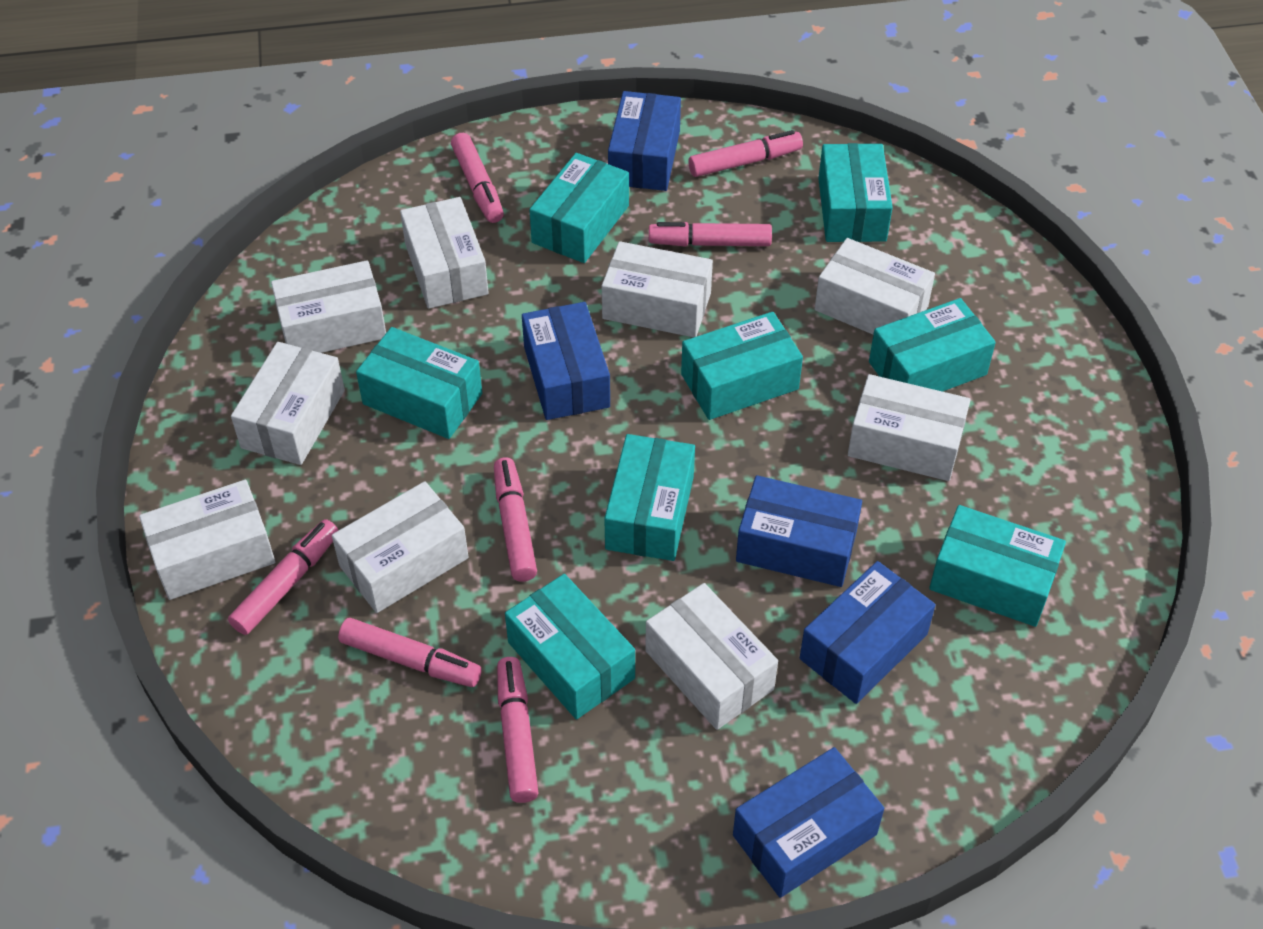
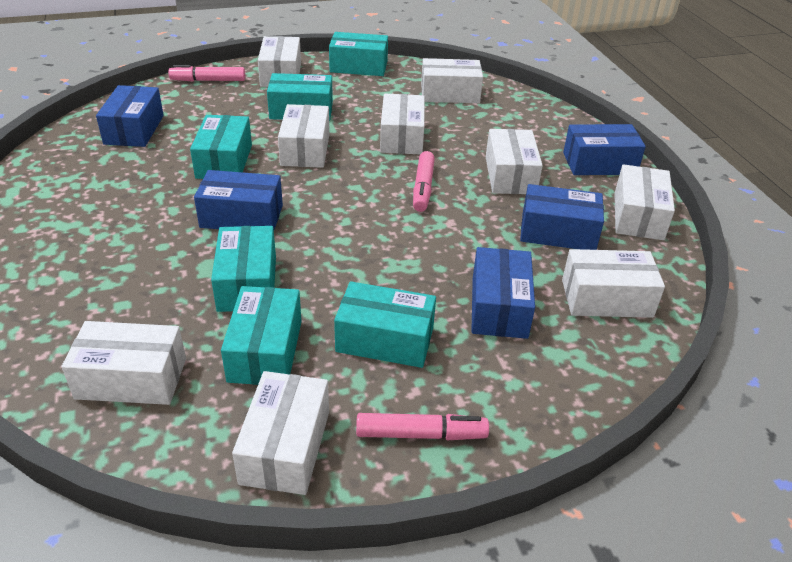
pink marker: [228,519,339,635] [338,618,482,687] [451,133,504,223] [494,457,537,582] [497,657,538,803] [649,222,772,247] [688,130,803,177] = 7 -> [168,65,245,82] [356,413,489,440] [413,151,435,212] = 3
turquoise box: [356,327,482,439] [505,574,635,719] [529,153,629,263] [604,434,695,561] [681,312,803,420] [818,143,893,242] [869,298,996,392] [929,505,1066,627] = 8 -> [190,115,252,179] [211,226,276,312] [221,286,302,385] [267,73,333,121] [329,32,388,76] [334,281,436,368] = 6

